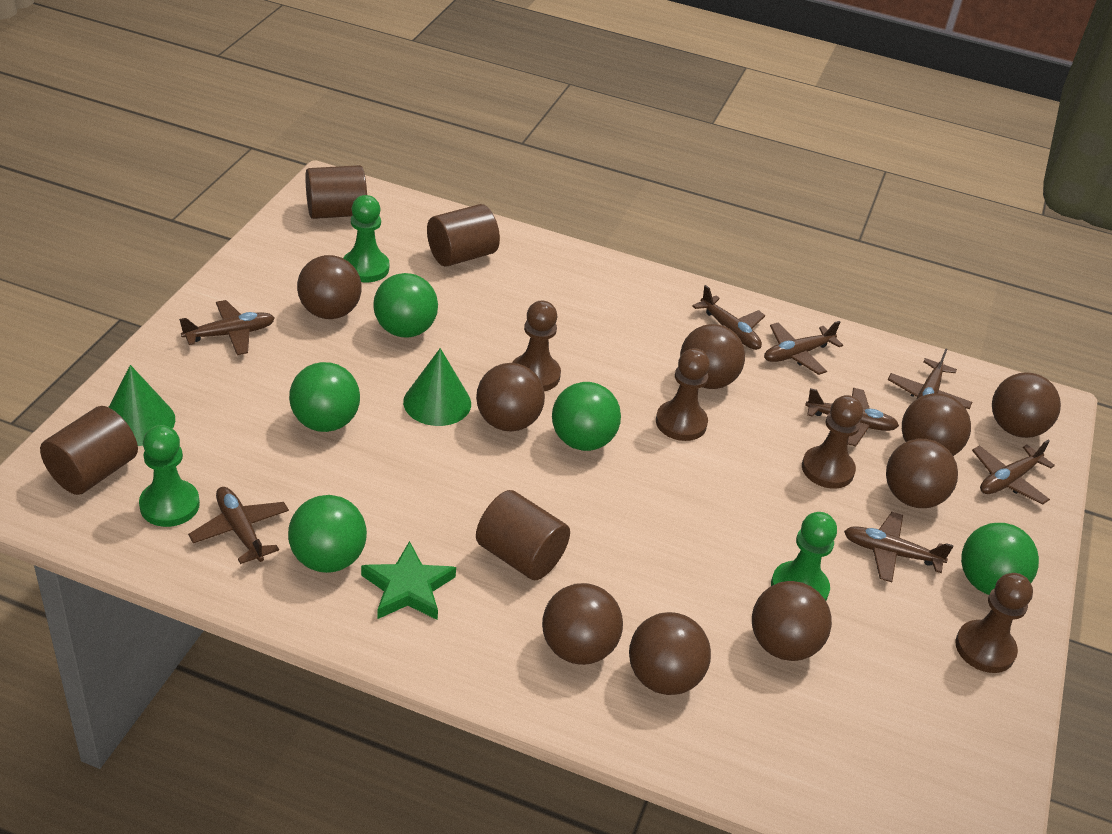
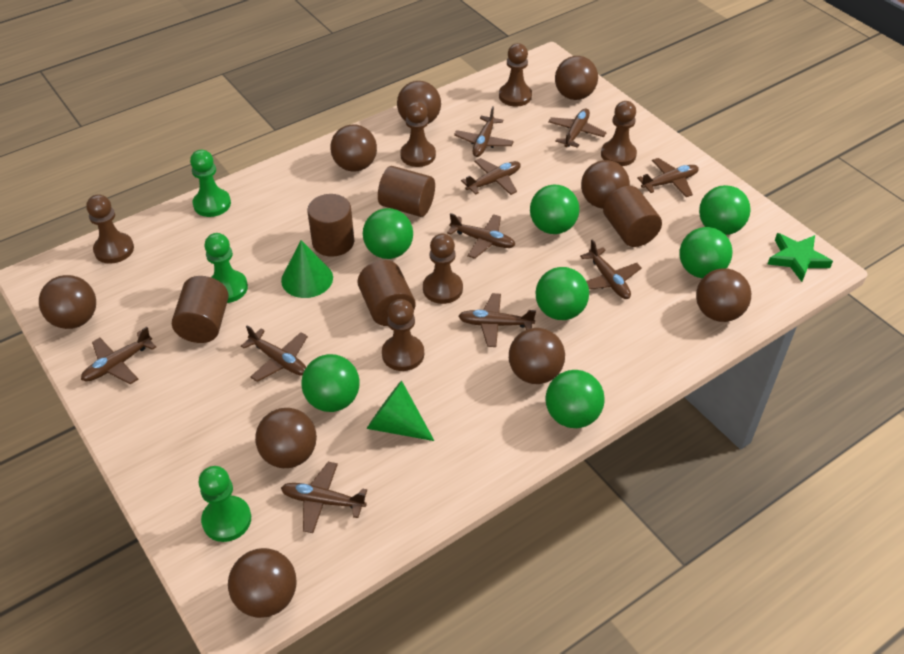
brown cylinder: [40,406,138,495] [305,165,367,219] [427,204,500,267] [476,490,570,580] = 4 -> [172,276,229,343] [307,194,354,257] [357,260,416,326] [378,166,435,217] [603,186,662,247] = 5
brown pawn: [512,301,561,391] [656,348,710,441] [802,395,863,489] [956,573,1033,673] = 4 -> [86,194,134,264] [382,299,424,371] [400,101,436,167] [423,234,463,304] [499,43,532,107] [601,101,637,166] = 6
brown plane: [179,300,275,355] [188,487,289,564] [692,285,765,350] [764,321,843,375] [805,388,899,446] [844,512,954,582] [888,349,972,409] [972,440,1055,505] = 8 -> [81,327,156,384] [241,325,308,382] [281,462,367,533] [447,213,515,259] [454,106,514,157] [458,293,536,347] [461,158,521,195] [548,108,607,148] [580,239,642,299] [637,158,699,197] = 10
green ball: [288,495,367,573] [289,362,360,432] [373,273,438,338] [552,382,621,451] [961,523,1039,595] = 5 -> [302,354,360,412] [363,208,413,259] [530,185,580,234] [536,267,589,320] [546,370,605,428] [679,227,732,278] [699,185,751,235] = 7

